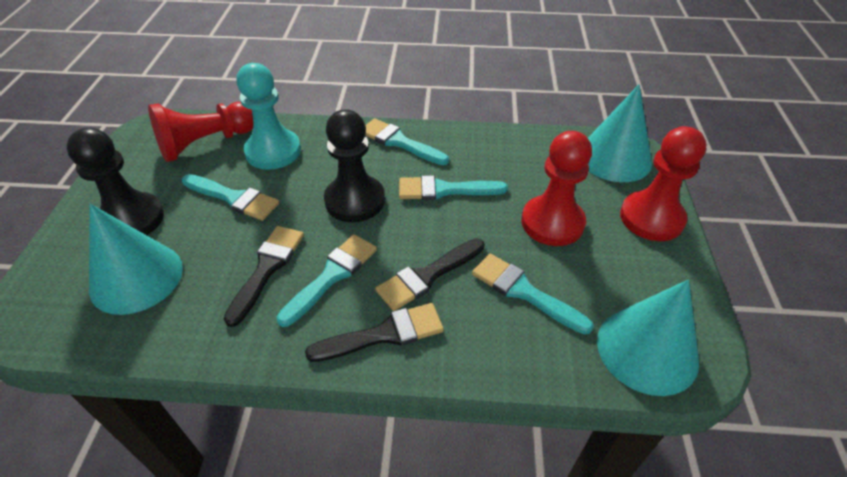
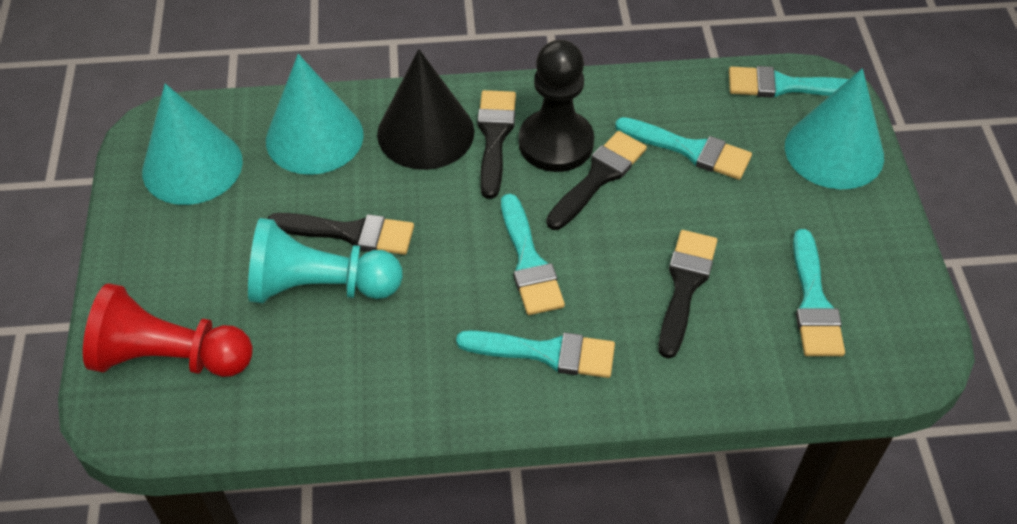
black brush: [224,226,304,327] [305,303,444,362] [375,238,484,311] = 3 -> [268,213,414,255] [477,90,516,199] [546,131,647,230] [658,230,718,358] = 4
black cone: none = 0 -> [377,49,474,170] = 1
black pawn: [66,128,164,235] [324,110,385,222] = 2 -> [519,40,594,172] = 1
red pawn: [148,102,253,162] [521,131,592,246] [620,126,706,241] = 3 -> [83,283,253,377] = 1

